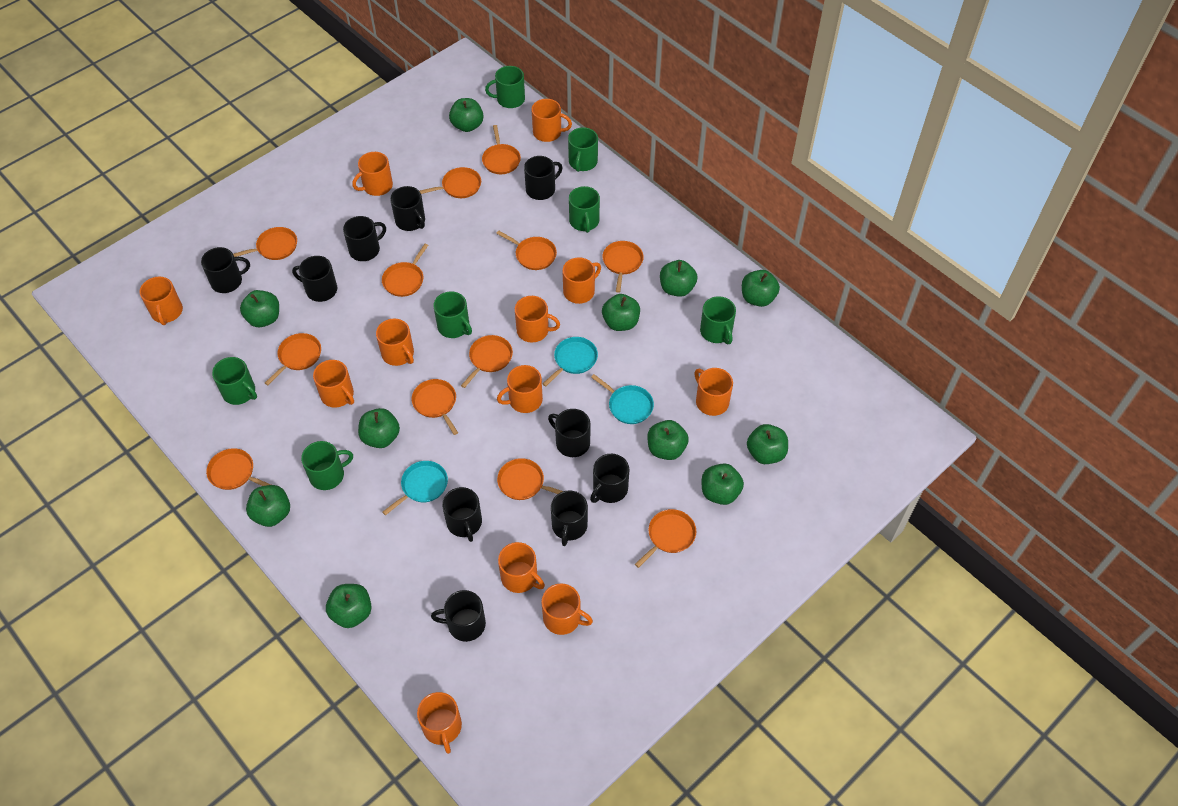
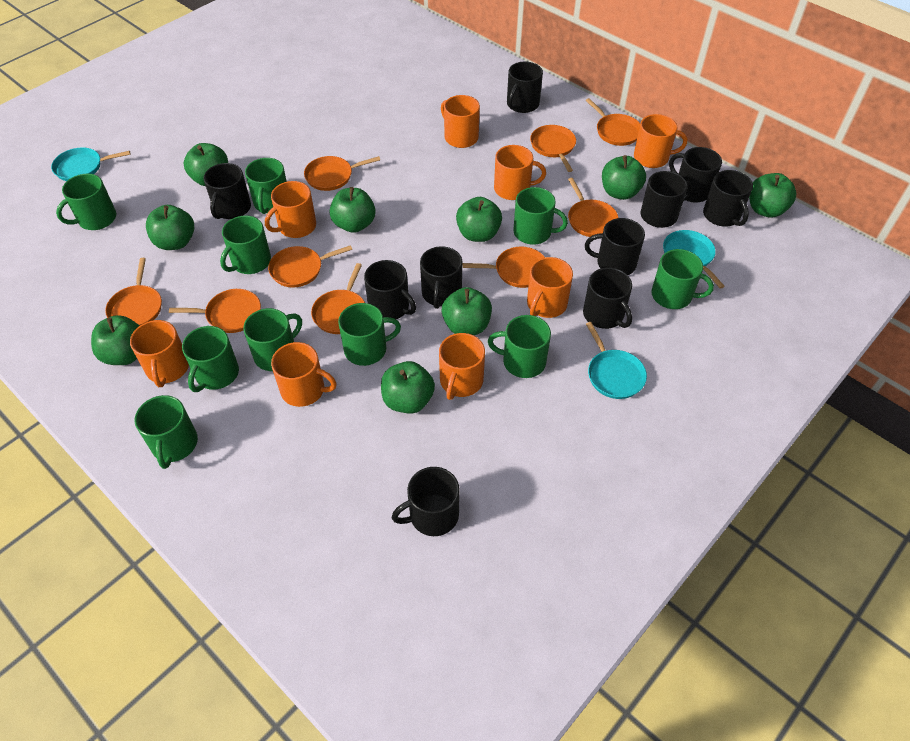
green apple: [240,290,279,327] [246,485,290,527] [326,584,372,628] [358,408,400,448] [449,98,484,132] [602,294,640,331] [647,420,689,460] [660,260,697,297] [702,463,744,505] [742,270,780,307] [747,424,788,464] = 11 -> [91,315,140,365] [146,205,194,250] [184,143,228,186] [329,187,376,233] [381,361,435,414] [442,287,492,335] [456,197,502,242] [602,155,646,200] [749,173,796,217] = 9
green mug: [212,357,257,405] [301,441,353,490] [433,291,472,338] [485,66,525,108] [568,127,598,172] [569,186,600,233] [700,296,736,344] = 7 -> [56,174,116,230] [135,395,198,469] [182,326,239,392] [220,215,271,274] [243,308,302,371] [245,158,287,214] [338,303,401,366] [488,315,551,378] [513,187,568,244] [651,249,714,309] = 10
orange mug: [139,277,183,325] [313,360,354,408] [352,152,393,196] [376,319,414,366] [417,692,462,754] [497,365,543,413] [498,542,545,593] [515,296,560,342] [531,99,572,142] [541,583,593,635] [562,257,601,304] [695,368,733,416] = 12 -> [130,320,189,387] [265,181,316,238] [271,342,337,407] [439,333,485,400] [441,95,480,148] [494,145,546,200] [527,257,573,318] [634,114,687,168] = 8
orange pan: [206,448,271,490] [233,227,297,260] [265,333,321,385] [382,244,428,297] [412,379,458,435] [420,167,481,198] [461,335,513,388] [482,125,521,174] [496,231,557,270] [497,458,563,500] [602,241,644,293] [635,509,696,568] = 12 -> [105,258,162,325] [169,289,261,333] [268,245,352,288] [304,156,380,191] [311,263,365,334] [463,247,545,288] [530,125,576,172] [568,178,618,237] [586,98,640,146] = 9

